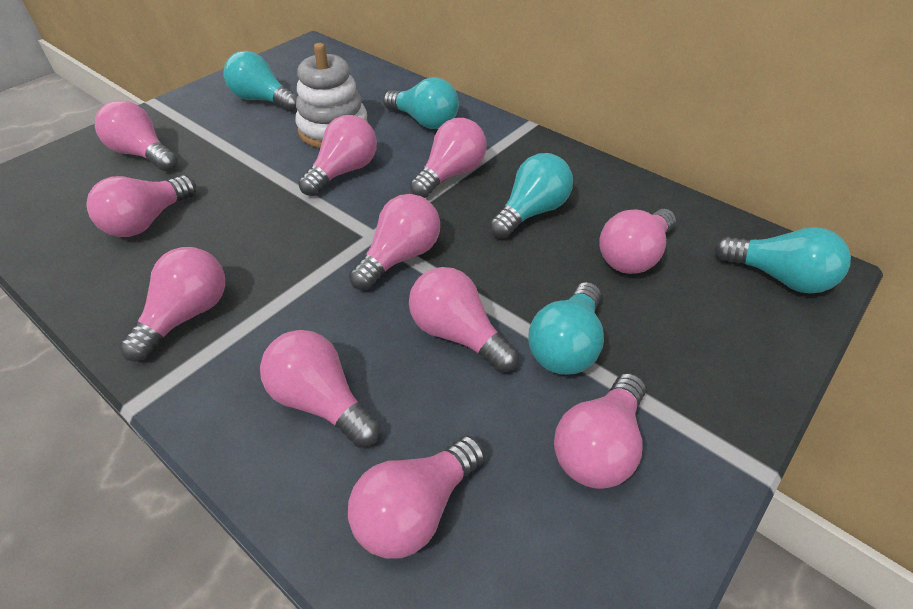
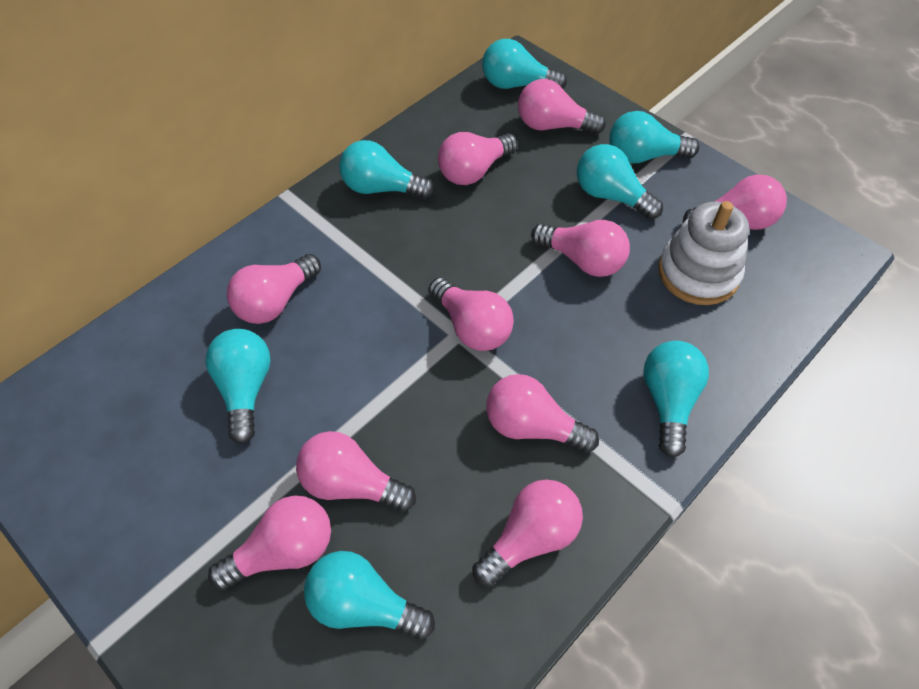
pink light bulb: [86,175,196,237] [95,100,177,171] [119,247,225,361] [260,330,380,448] [298,115,377,196] [348,436,485,559] [349,194,440,290] [409,267,519,373] [410,118,487,198] [554,373,646,489] [599,209,676,274] = 11 -> [208,496,331,590] [227,254,321,324] [296,431,416,512] [428,278,514,351] [438,132,518,185] [472,479,583,587] [486,374,599,453] [518,79,606,134] [531,220,630,277] [683,175,787,230] = 10
turquoise light bulb: [223,51,298,112] [383,77,459,129] [489,153,573,239] [528,282,604,375] [714,227,851,294] = 5 -> [206,329,271,444] [304,551,435,640] [339,140,434,199] [482,39,567,89] [577,144,663,220] [609,111,699,164] [643,341,709,458] = 7

